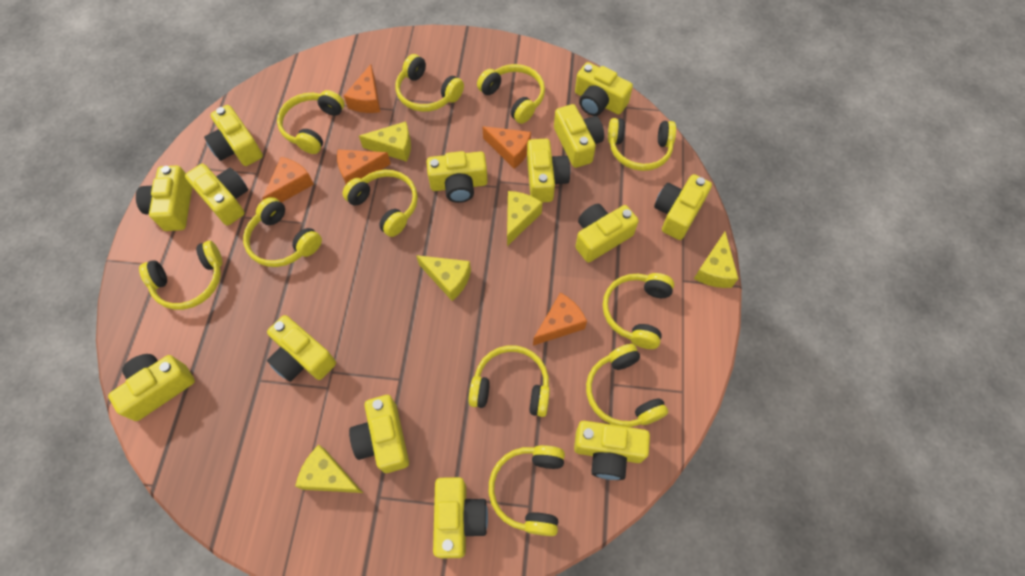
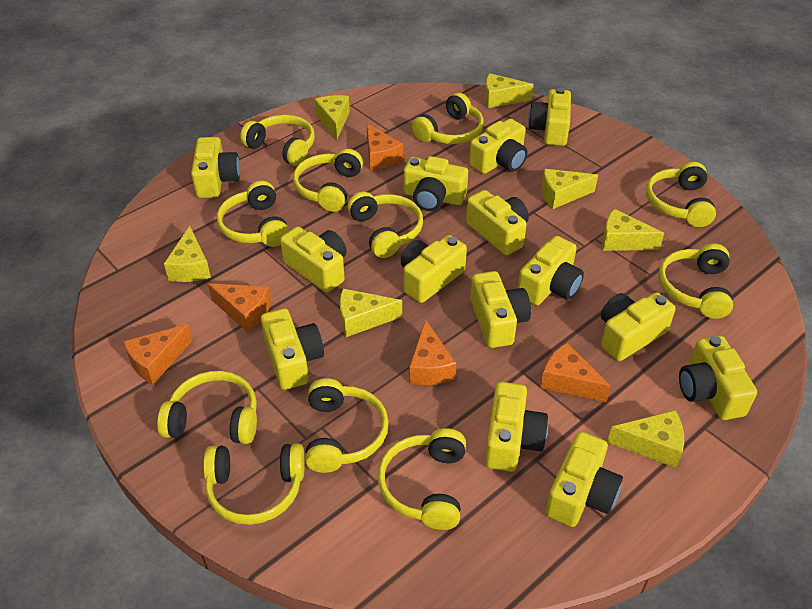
yellow cheese: [295,445,363,493] [359,121,411,162] [416,255,471,301] [507,191,542,246] [694,232,739,288] = 5 -> [164,226,211,282] [314,95,350,140] [340,289,402,337] [485,73,534,108] [542,169,598,209] [602,209,664,251] [607,410,684,468] = 7

